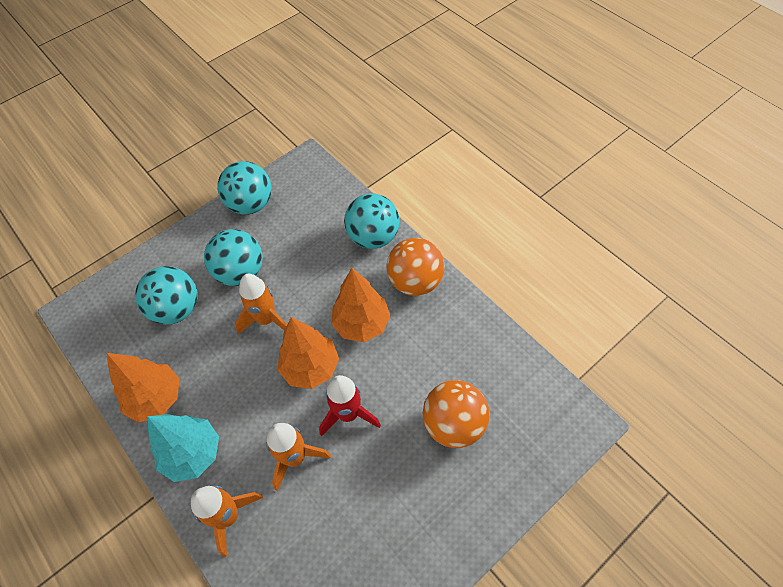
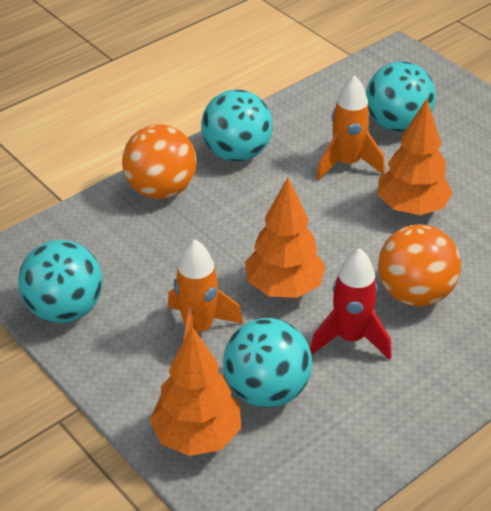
orange rocket: [191,486,263,557] [235,274,287,335] [266,423,331,491] = 3 -> [168,240,243,341] [316,75,385,180] = 2
turquoise tree: [148,414,219,482] = 1 -> none = 0

